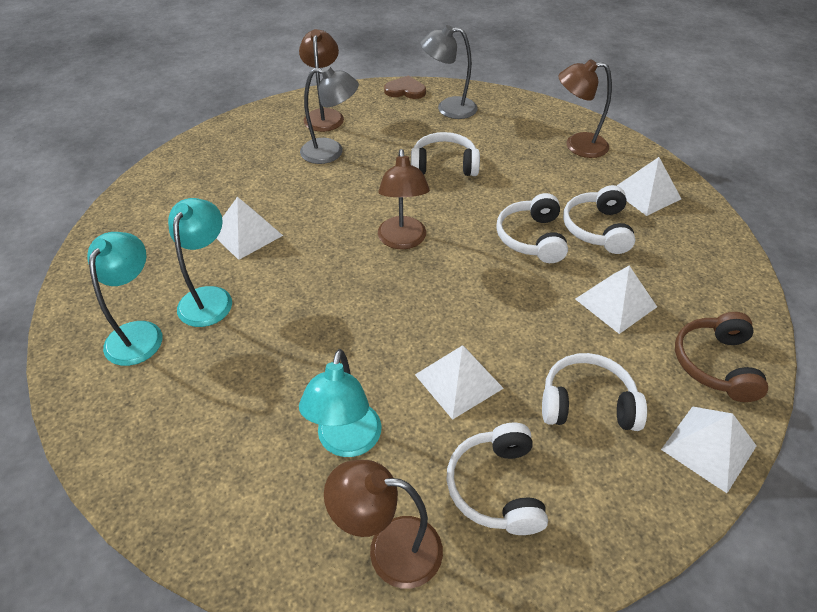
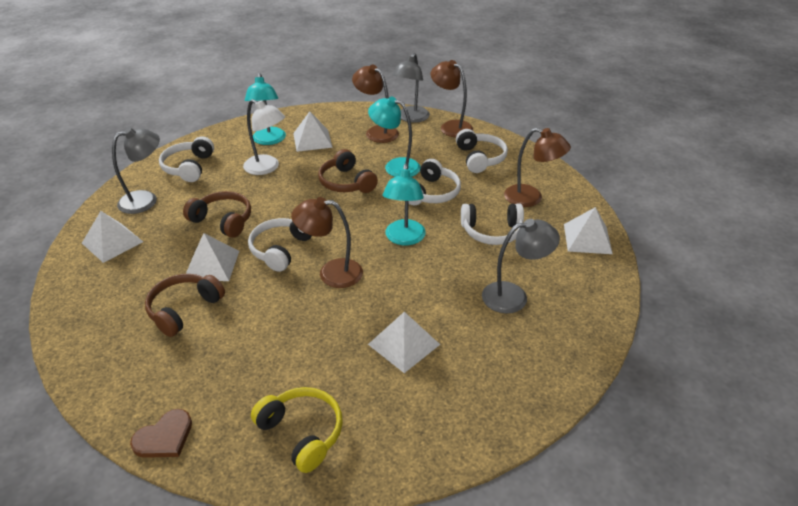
brown headphones: [675,312,768,402] = 1 -> [145,274,225,337] [183,191,251,238] [318,149,378,193] = 3
grey lamp: [300,66,359,164] [420,25,477,119] = 2 -> [112,127,160,214] [392,53,430,123] [482,219,560,313] = 3
white lamp: none = 0 -> [243,99,285,175] = 1
yellow headphones: none = 0 -> [251,387,343,473] = 1

